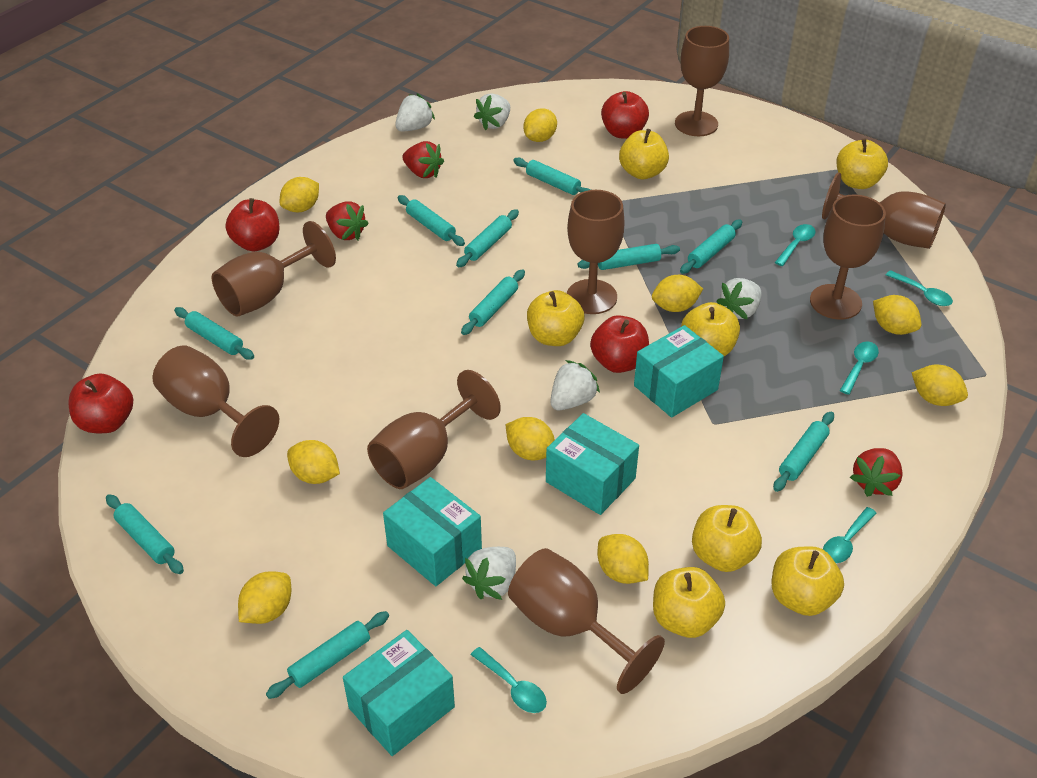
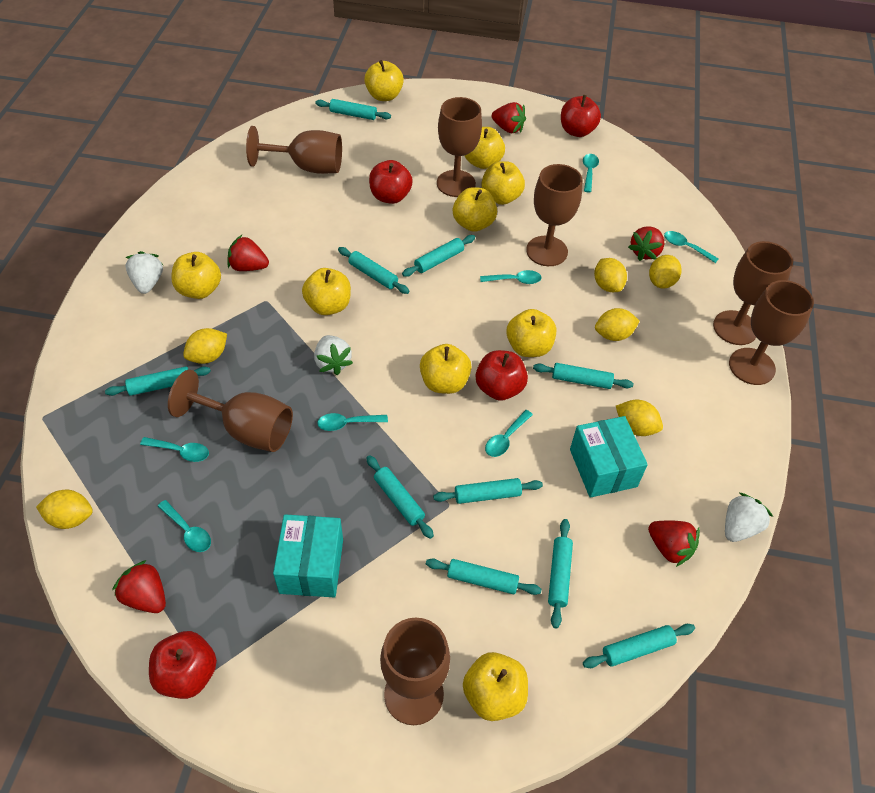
brown goblet: [153,345,279,457] [212,221,336,317] [367,370,501,489] [508,548,665,694] [567,190,625,314] [675,26,729,136] [810,194,886,320] [822,172,946,249] = 8 -> [168,370,293,452] [246,126,342,174] [380,618,450,725] [437,97,482,197] [526,164,583,266] [713,241,793,345] [729,280,814,385] = 7
red strawberry: [326,201,369,240] [402,141,444,178] [850,448,903,497] = 3 -> [112,560,166,613] [227,235,269,271] [492,102,526,133] [628,226,664,261] [648,520,700,567] = 5
turquoise box: [343,630,455,756] [383,477,482,586] [546,413,639,515] [634,325,724,418] = 4 -> [273,514,343,598] [570,416,648,498] = 2
turquoise spoon: [471,647,547,713] [775,224,816,266] [823,507,877,563] [840,342,879,395] [886,270,953,306] = 5 -> [140,437,209,462] [158,500,211,552] [317,413,388,431] [480,270,542,284] [485,410,533,457] [583,154,599,193] [664,231,719,263] = 7
white strawberry: [395,93,435,132] [462,547,516,600] [474,93,510,130] [550,360,600,410] [716,278,762,319] = 5 -> [125,251,163,294] [314,335,353,375] [725,493,773,542] = 3
yellow apple: [527,290,584,346] [619,129,669,179] [653,567,725,638] [681,302,740,356] [692,505,762,572] [772,546,844,616] [836,138,888,189] = 7 -> [171,252,221,299] [302,268,351,315] [364,60,404,101] [420,344,472,394] [453,187,497,232] [463,652,528,721] [464,127,505,169] [481,161,525,205] [506,309,556,357] = 9
yellow lemon: [238,571,291,624] [280,177,319,212] [287,440,340,484] [505,417,555,460] [523,108,557,142] [598,534,649,584] [652,275,703,312] [873,295,921,335] [911,365,968,406] = 9 -> [36,490,93,529] [183,328,227,364] [594,258,627,292] [595,308,640,341] [616,400,663,436] [649,255,681,288] = 6

